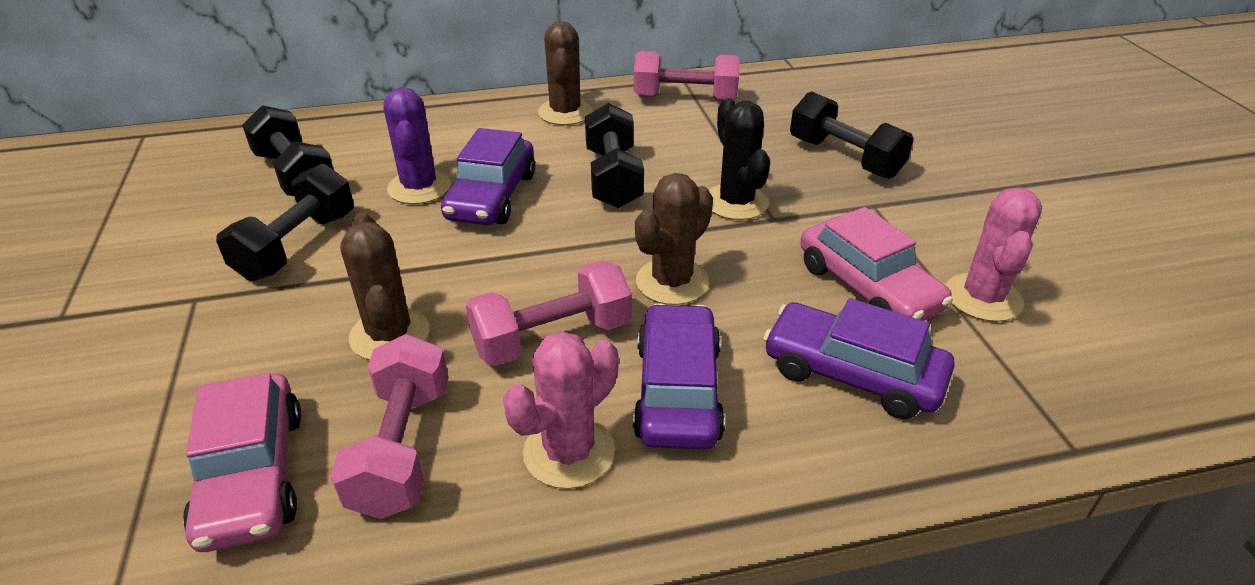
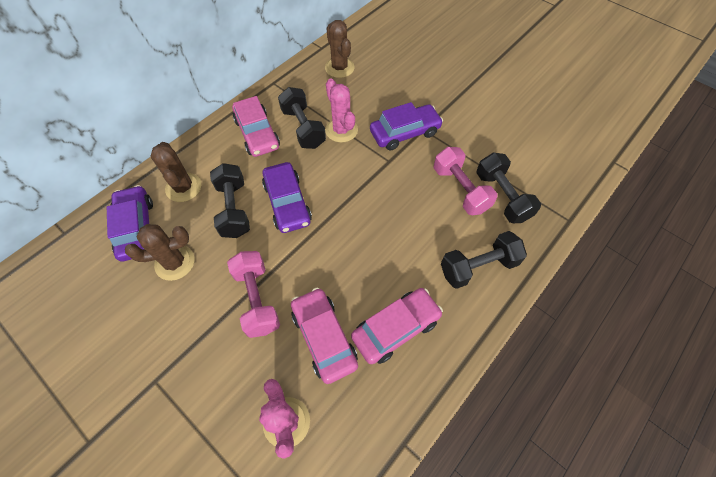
black cactus: [709,98,770,220] = 1 -> none = 0
pink car: [183,373,301,552] [800,207,953,321] = 2 -> [232,96,280,157] [291,288,358,384] [351,288,443,364] = 3
pink dumbbell: [330,334,449,519] [466,261,632,366] [634,51,740,101] = 3 -> [227,251,280,338] [434,147,497,215] = 2
purple cactus: [383,87,451,204] = 1 -> none = 0

